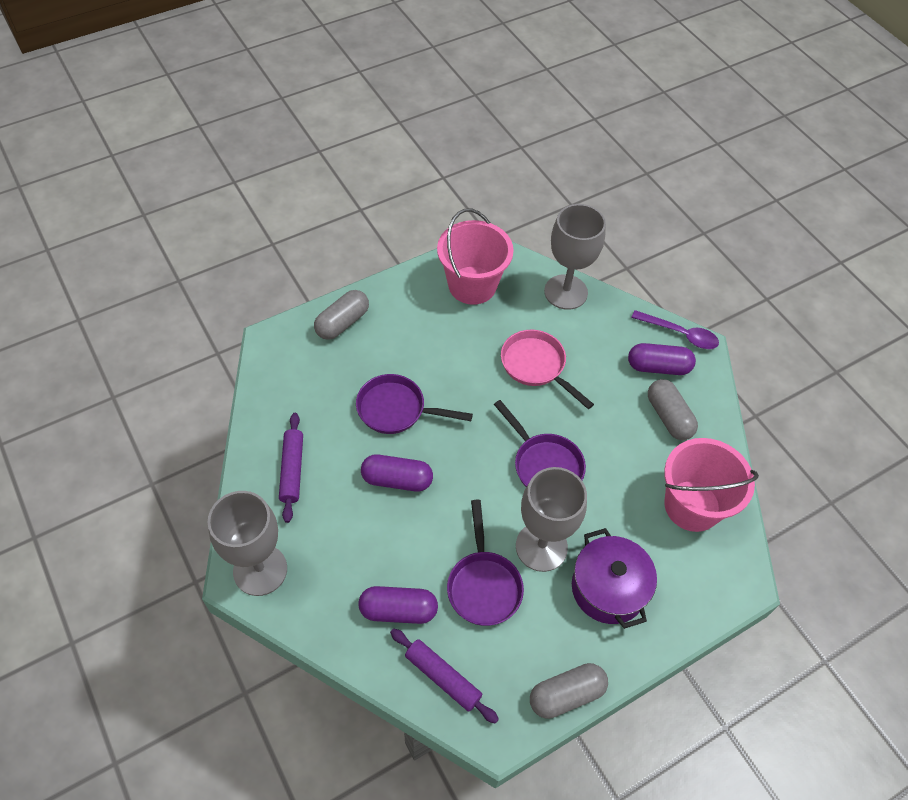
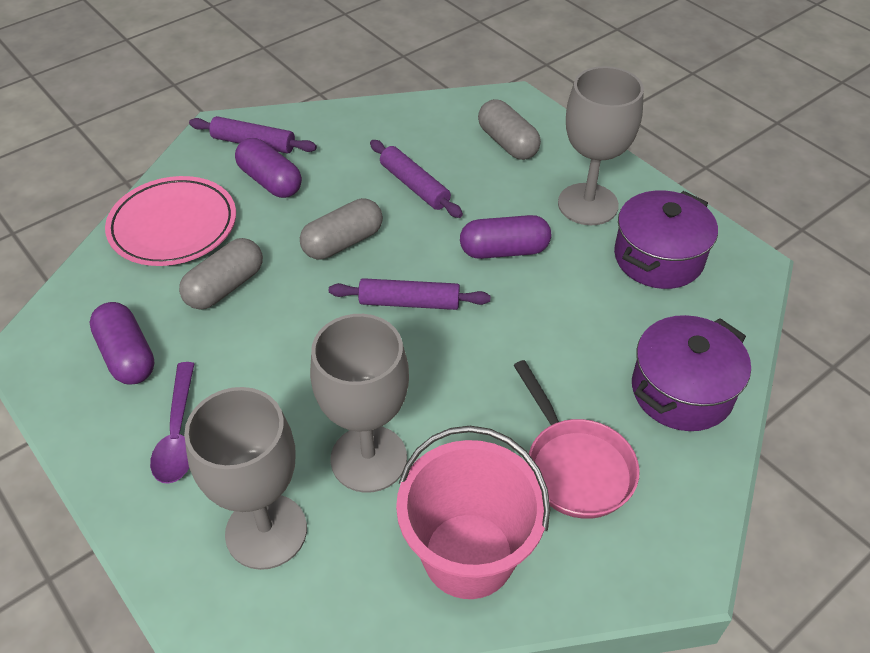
pink bucket: [437,208,514,305] [664,438,759,532] = 2 -> [396,426,550,599] = 1
pink plate: none = 0 -> [105,176,236,266] = 1
purple pan: [356,374,473,434] [447,500,524,626] [494,400,586,487] = 3 -> none = 0
purple pot: [572,528,657,629] = 1 -> [614,190,718,289] [632,315,751,431] = 2
purple rolling pin: [279,413,303,523] [390,629,499,724] = 2 -> [189,116,317,153] [329,278,491,310] [370,140,463,218] = 3

